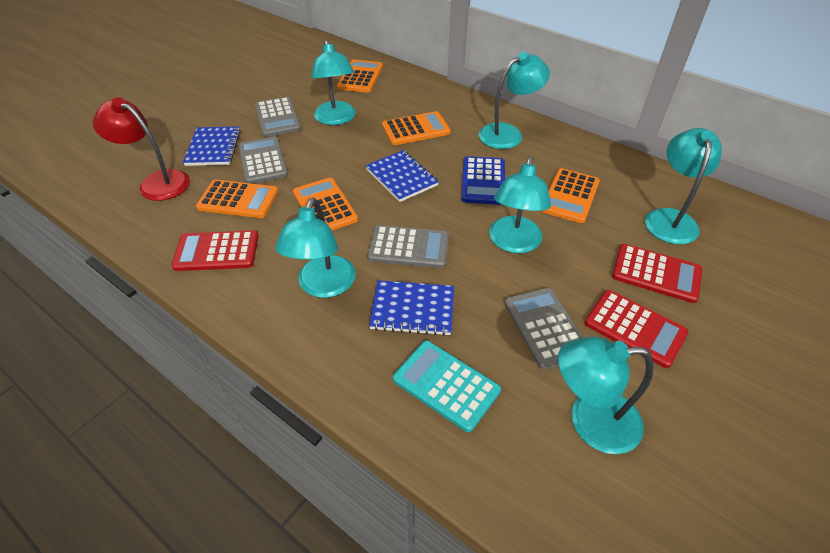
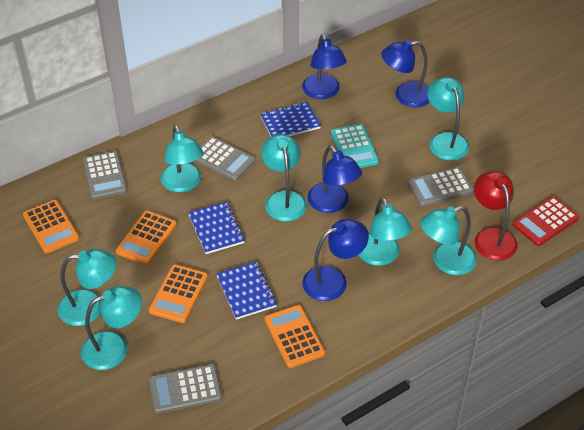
blue calculator: [461,156,505,205] = 1 -> none = 0
blue lamp: none = 0 -> [302,34,347,99] [302,219,369,301] [307,145,362,213] [381,40,430,107] = 4
orange calculator: [196,180,278,218] [293,178,358,230] [337,60,383,93] [382,111,451,145] [541,168,600,223] = 5 -> [23,200,79,253] [116,211,177,265] [149,264,208,323] [265,305,325,368] = 4
red calculator: [171,230,259,271] [585,290,689,368] [612,244,702,303] = 3 -> [513,196,579,246] = 1
turquoise lamp: [275,198,356,298] [311,40,356,125] [479,52,550,149] [489,156,551,253] [558,337,654,454] [645,128,722,245] = 6 -> [57,249,117,326] [81,286,142,370] [161,125,204,192] [261,134,307,222] [359,197,412,266] [420,206,477,275] [427,77,469,161] = 7

